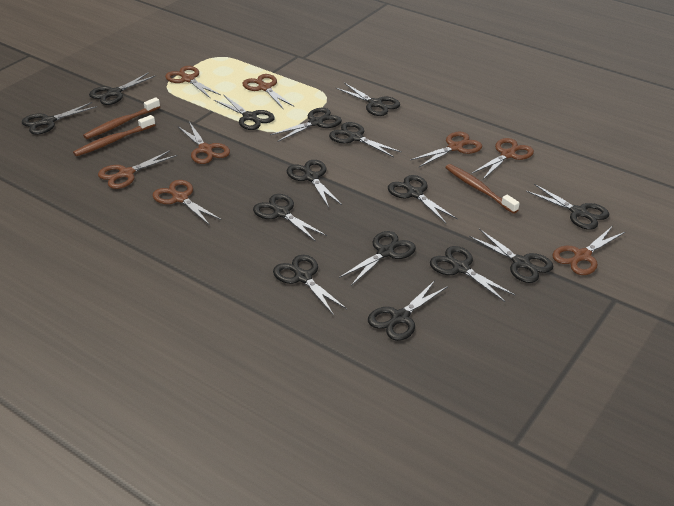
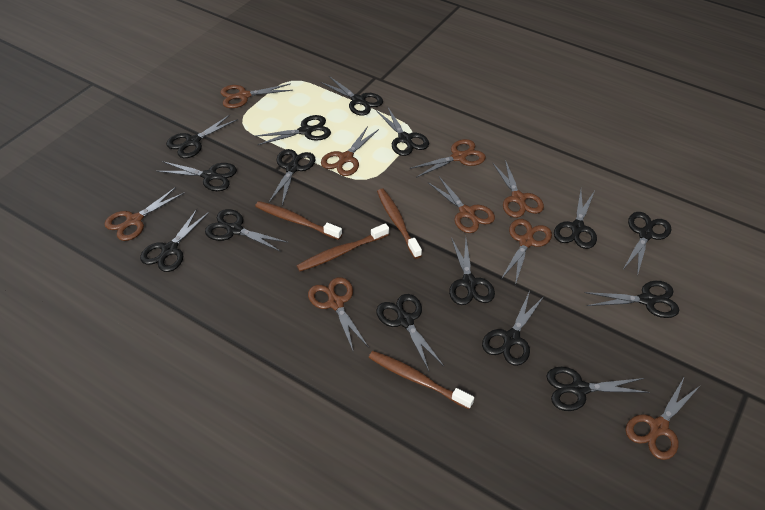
brown scissors: [98,150,177,189] [152,180,222,225] [165,66,221,99] [178,122,230,164] [242,74,294,110] [410,132,482,167] [471,138,534,179] [552,227,625,275] = 8 -> [104,187,184,241] [220,83,293,108] [308,277,369,353] [321,126,379,176] [409,139,486,178] [428,177,495,233] [492,160,544,218] [501,219,552,285] [625,376,701,460] = 9
brown toothbrush: [73,115,155,156] [83,97,160,139] [445,164,519,214] = 3 -> [255,201,342,240] [297,223,389,272] [369,351,474,409] [377,189,422,259] = 4

